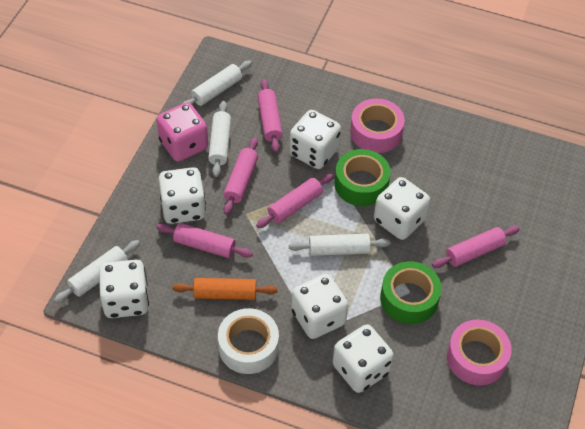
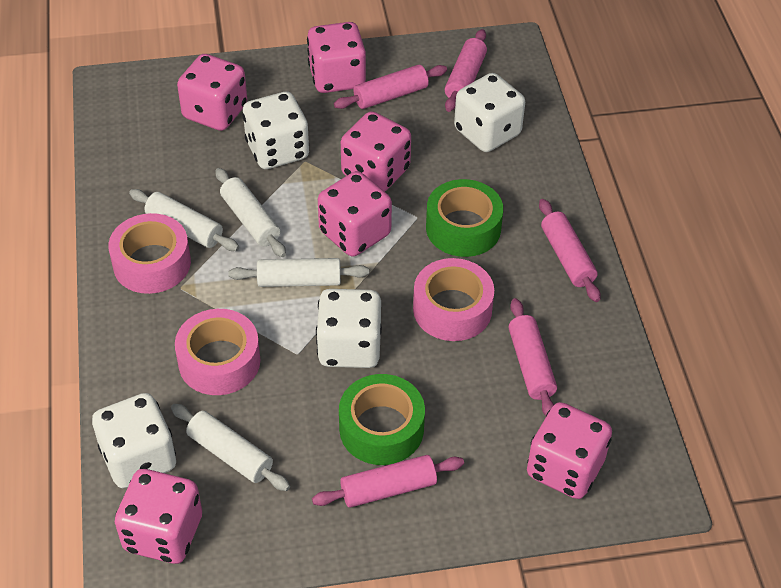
orange rolling pin: [172,278,278,300] = 1 -> none = 0
pink dice: [157,102,208,162] = 1 -> [115,469,202,564] [177,54,247,131] [307,22,366,93] [318,171,392,257] [341,111,411,192] [527,402,612,499] = 6
pink tape: [350,98,405,153] [447,319,512,385] = 2 -> [108,213,191,294] [175,309,260,395] [413,258,494,341] = 3
white dice: [99,260,149,318] [159,167,206,224] [289,110,341,169] [291,274,348,339] [333,324,394,393] [374,177,430,240] = 6 -> [92,393,176,488] [243,92,309,169] [316,289,382,368] [454,73,525,152] = 4
white tape: [218,308,279,374] = 1 -> none = 0

